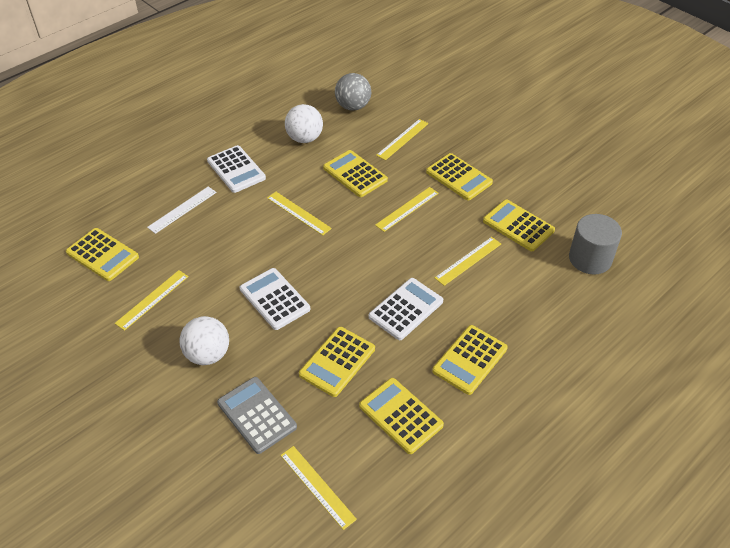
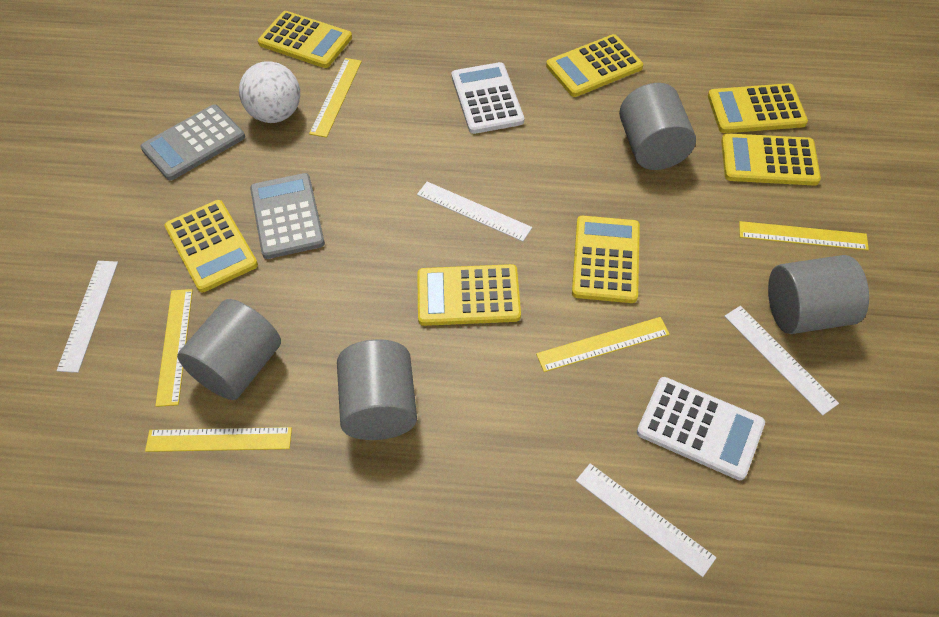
grey ball: [335,73,371,111] = 1 -> none = 0
grey calculator: [217,377,297,454] = 1 -> [140,105,245,181] [250,173,325,259] = 2
grey cylinder: [569,214,622,274] = 1 -> [177,299,281,400] [337,339,417,440] [619,83,696,170] [768,255,869,334] = 4
white ball: [179,316,229,365] [285,104,323,143] = 2 -> [239,61,300,123] = 1
white calculator: [207,145,266,193] [240,268,310,330] [369,278,443,340] = 3 -> [452,62,524,134] [637,377,765,480] = 2
white ruler: [147,187,217,234] = 1 -> [57,261,118,373] [417,182,532,242] [576,463,716,577] [724,306,839,416] = 4
yellow ruler: [115,270,189,331] [267,192,332,235] [280,446,357,530] [375,187,439,232] [376,119,429,160] [435,237,501,286] = 6 -> [145,427,292,452] [155,289,193,407] [309,58,362,138] [536,317,670,372] [739,221,869,250] = 5

